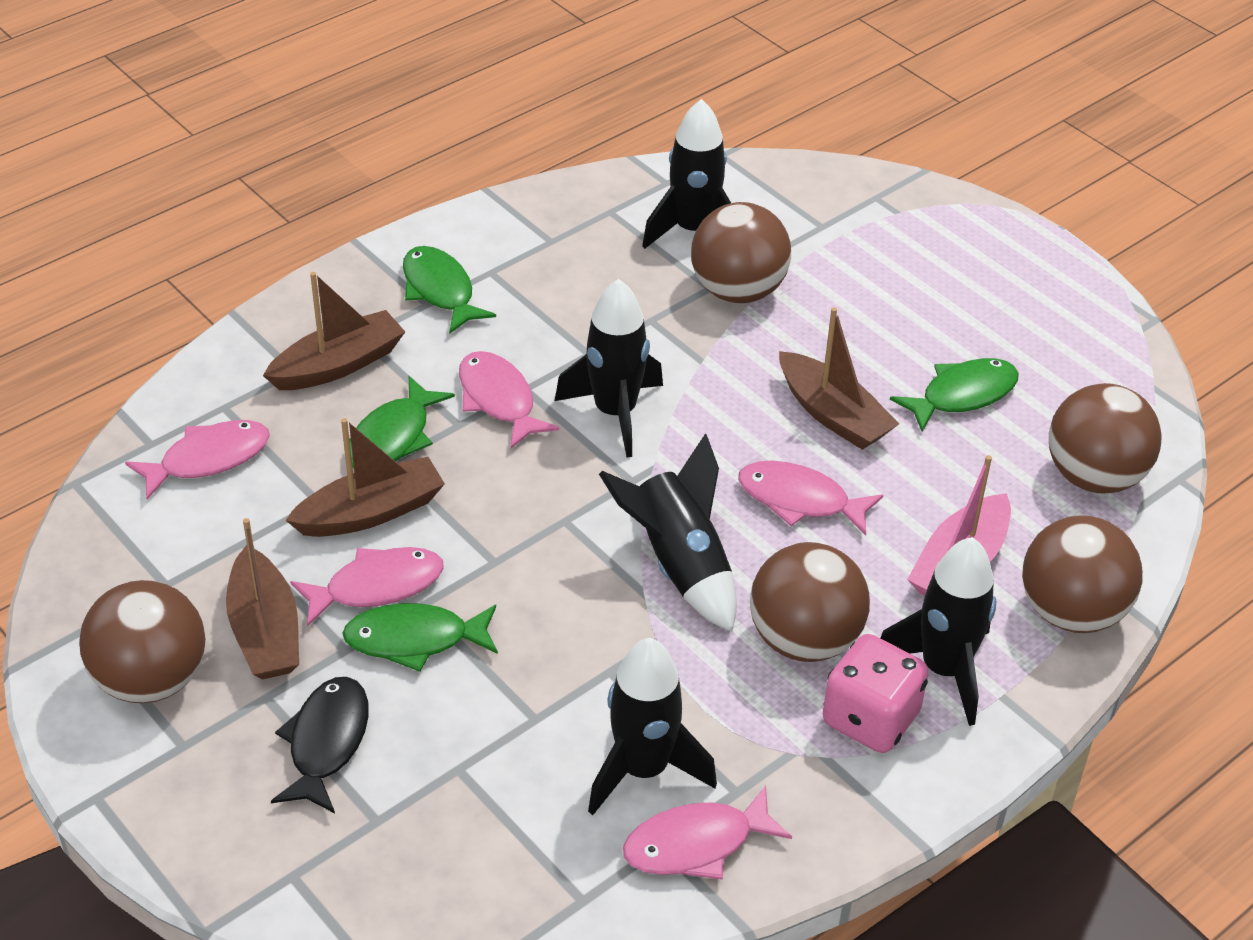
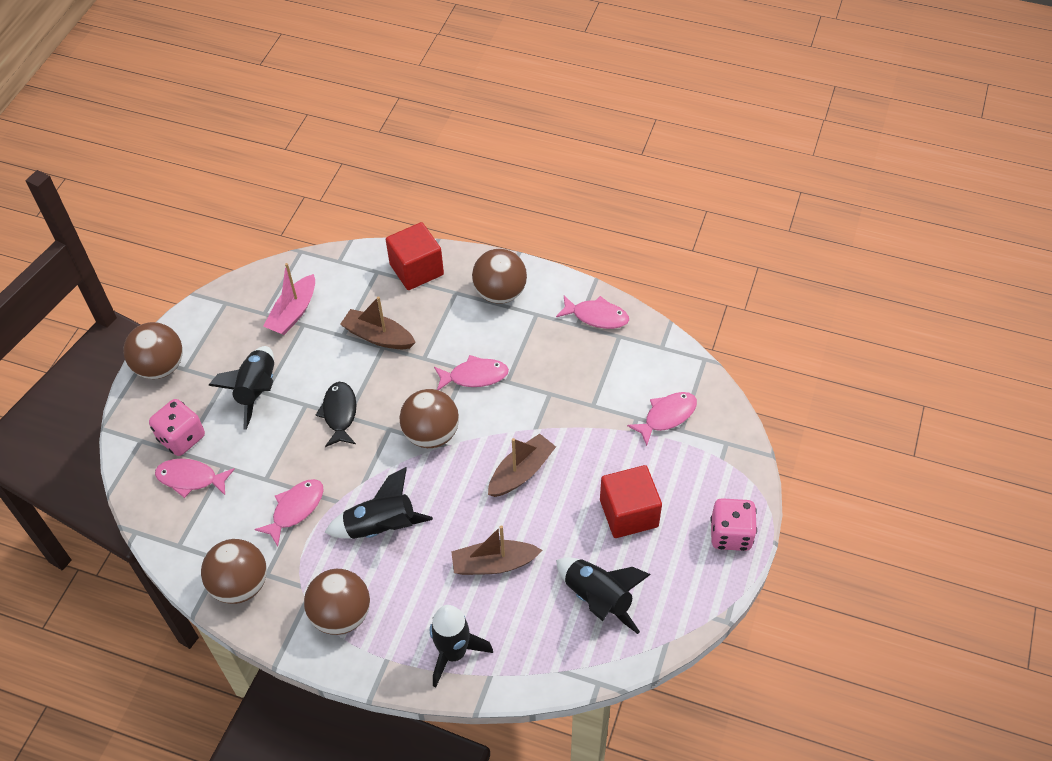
black rocket: [555,279,663,457] [588,638,717,815] [599,434,737,632] [642,99,731,249] [881,537,996,726] = 5 -> [208,346,274,430] [324,467,433,539] [430,605,493,687] [556,557,651,634] = 4
brown boat: [226,518,299,679] [263,272,405,390] [285,418,445,537] [779,307,899,450] = 4 -> [340,296,416,349] [451,525,542,575] [488,434,556,497] = 3
green fish: [342,603,498,672] [349,376,455,468] [403,246,496,333] [890,358,1019,432] = 4 -> none = 0
pink dice: [823,634,929,753] = 1 -> [149,399,205,456] [710,498,757,551] = 2
red cube: none = 0 -> [386,222,444,290] [600,465,662,538] = 2

